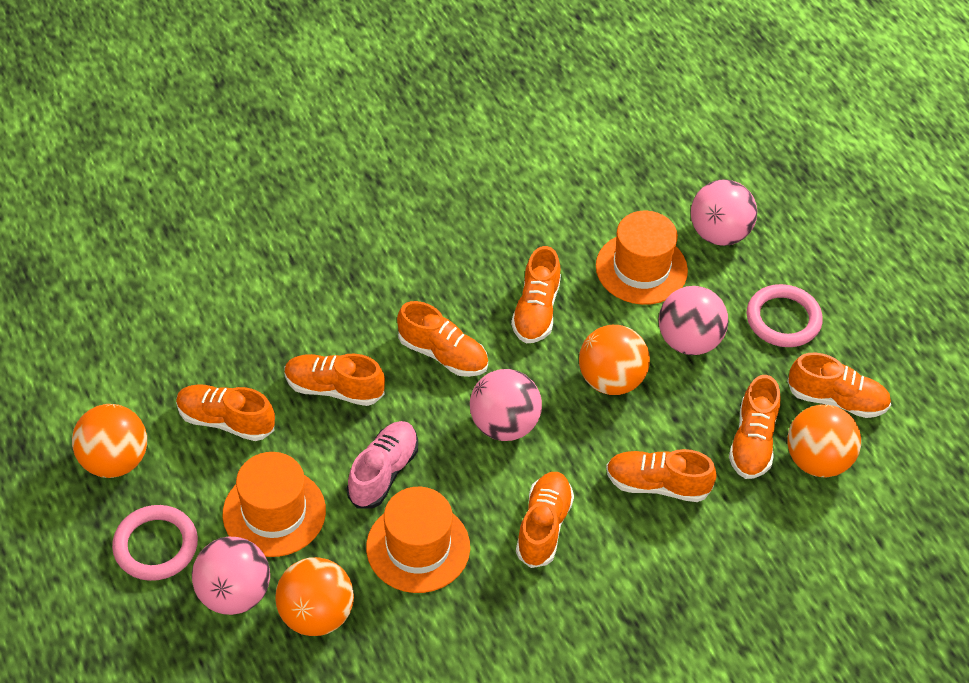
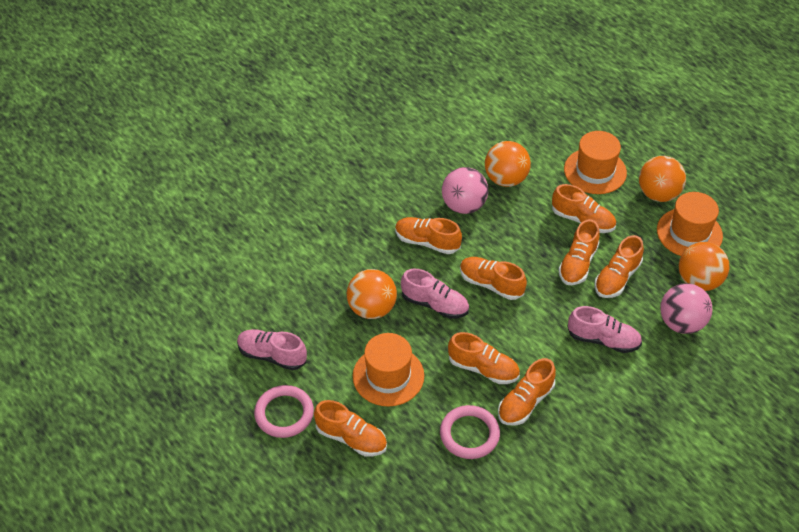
pink ball: [192,537,270,615] [470,369,542,441] [659,286,728,355] [691,179,757,246] = 4 -> [442,167,488,214] [660,283,712,334] = 2
pink shoe: [347,421,418,508] = 1 -> [237,329,307,370] [401,269,469,319] [567,306,642,353] = 3

